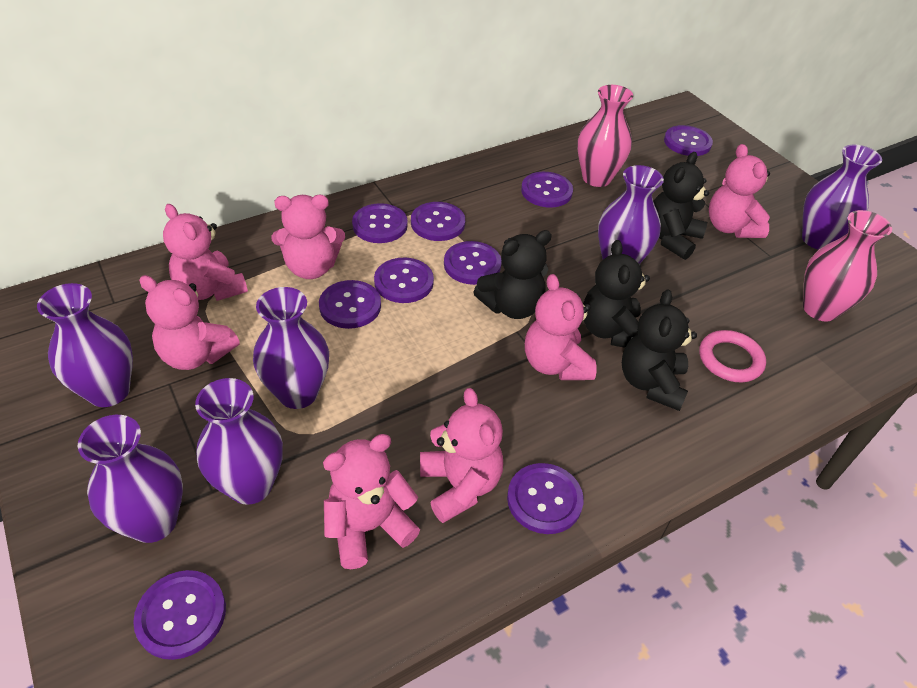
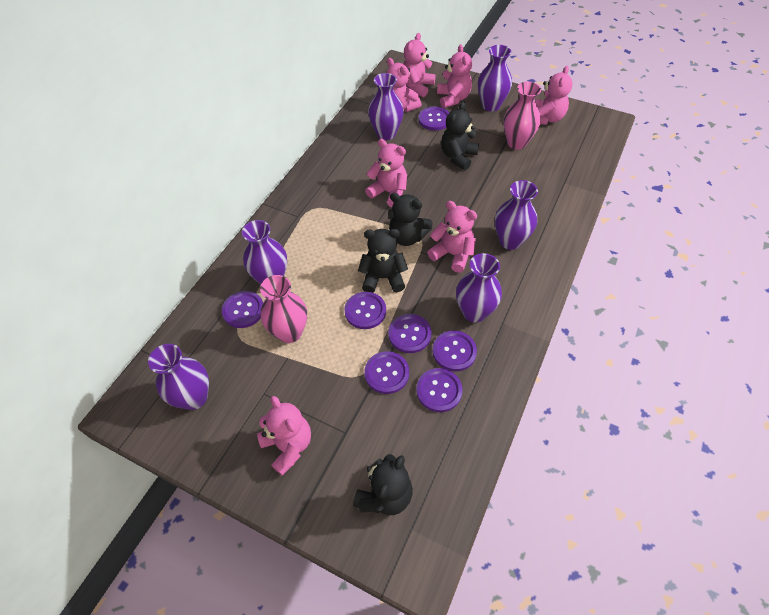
pink ring: [699,330,766,382] = 1 -> none = 0
purple button: [133,570,226,660] [319,280,381,329] [352,203,408,243] [374,258,434,303] [411,202,465,241] [444,241,502,285] [507,463,584,534] [521,172,573,207] [664,125,713,156] = 9 -> [222,291,263,328] [344,292,386,329] [365,351,409,394] [388,314,432,353] [416,368,463,412] [419,107,449,131] [432,330,477,372] = 7

